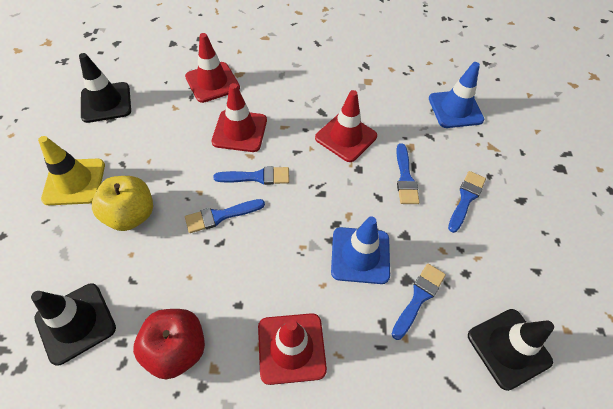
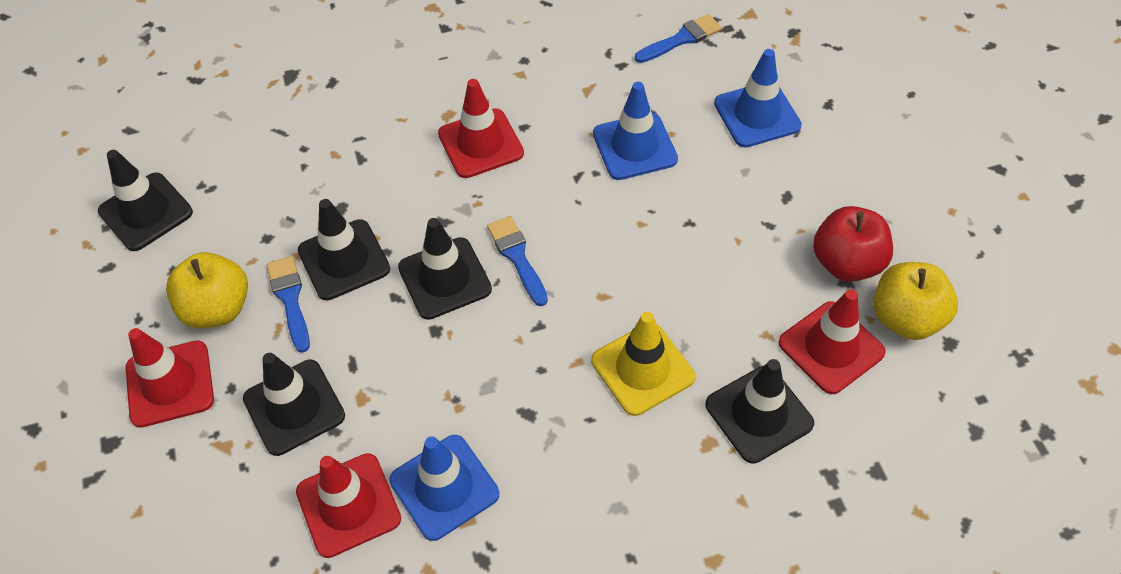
black traffic cone: [31,283,116,365] [79,53,131,123] [468,309,554,391] = 3 -> [98,150,193,251] [243,353,345,456] [298,199,390,300] [398,218,492,320] [706,359,814,464] = 5
blue brush: [185,199,265,233] [213,166,289,185] [392,264,446,340] [396,143,419,204] [448,171,486,233] = 5 -> [267,256,310,353] [487,216,548,306] [635,14,722,63] = 3
blue traffic cone: [331,216,390,284] [429,62,484,128] = 2 -> [389,435,499,541] [593,82,678,180] [714,49,802,147] = 3
yellow apple: [92,176,153,231] = 1 -> [166,252,248,328] [874,262,958,340] = 2

